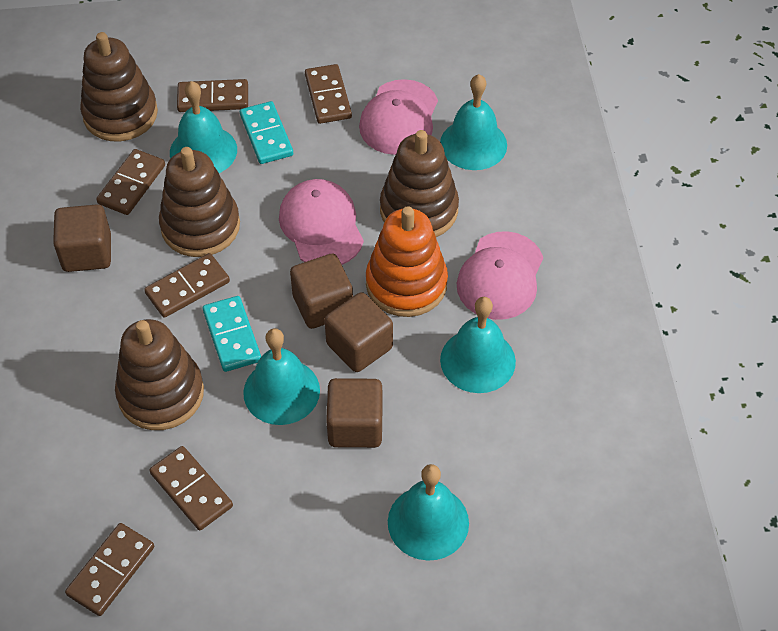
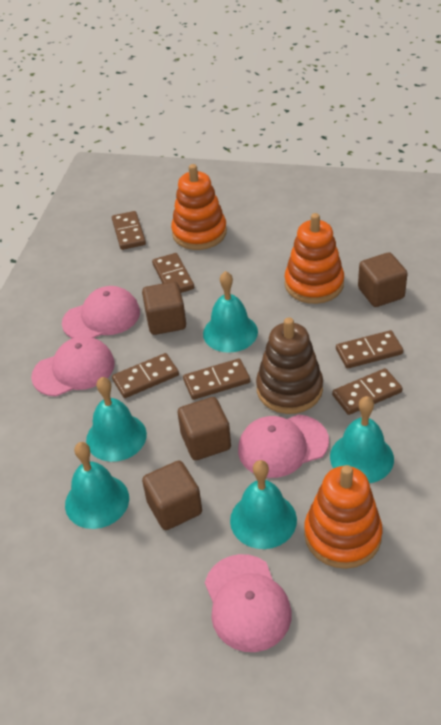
brown stacking toy: [80,32,158,142] [115,319,204,430] [159,147,240,257] [380,130,459,237] = 4 -> [256,318,323,414] = 1
orange stacking toy: [366,206,448,317] = 1 -> [171,164,227,250] [285,213,344,304] [304,465,383,569] = 3
pink cap: [279,179,364,265] [359,79,438,155] [457,231,543,320] = 3 -> [31,336,115,397] [62,286,140,338] [205,554,292,652] [238,415,329,478] = 4
turquoise domino: [203,296,261,372] [240,101,293,164] = 2 -> none = 0

